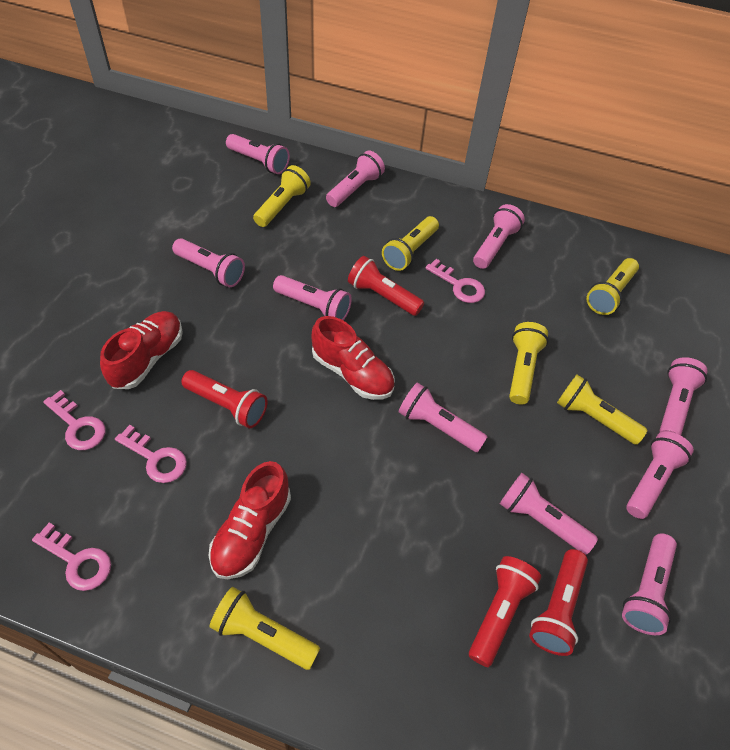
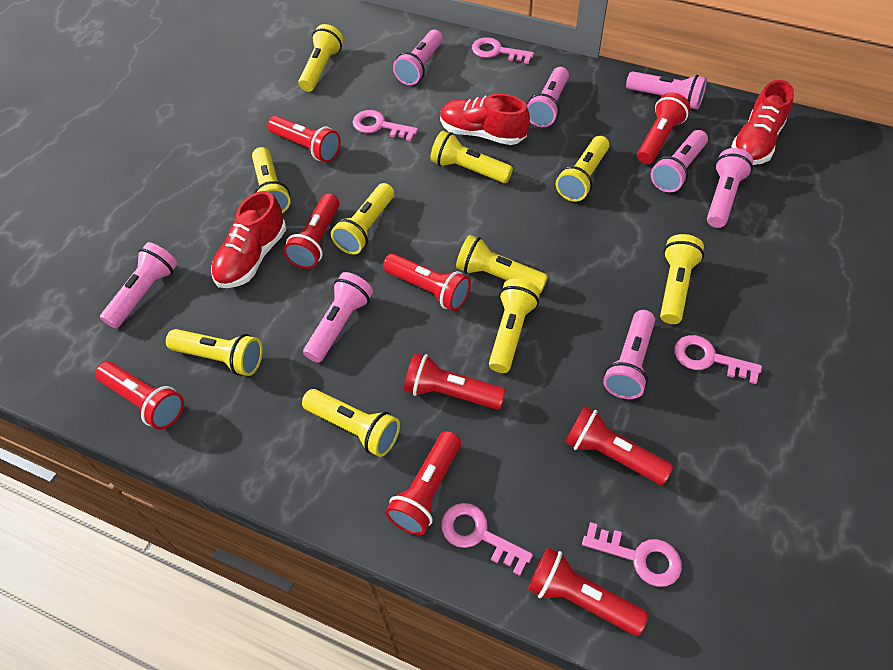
pink flashlight: [172,238,245,287] [226,134,290,174] [273,275,352,321] [326,150,385,207] [398,382,487,452] [473,204,525,269] [500,473,598,555] [622,534,677,635] [626,431,694,519] [660,357,708,435] = 10 -> [100,242,178,328] [303,272,373,363] [393,30,443,85] [527,67,569,127] [603,310,655,399] [626,71,707,110] [651,130,708,192] [707,148,753,228] = 8
pink key: [32,523,111,591] [43,390,105,450] [115,425,187,483] [425,259,485,303] = 4 -> [353,110,418,141] [441,503,533,576] [472,37,534,64] [582,522,682,587] [674,335,762,384] = 5
red flashlight: [181,370,268,428] [348,256,424,316] [469,556,541,667] [529,549,588,656] = 4 -> [95,362,184,430] [268,116,341,162] [284,193,340,269] [383,254,471,311] [385,431,461,535] [404,353,506,410] [528,547,649,636] [565,406,673,485] [637,92,690,164] = 9
yellow flashlight: [209,587,320,670] [253,165,311,227] [382,216,439,271] [509,322,549,405] [557,375,647,445] [586,258,639,315] = 6 -> [166,329,263,376] [252,147,290,213] [298,24,343,92] [302,389,400,457] [331,183,394,255] [430,131,513,183] [456,235,548,293] [489,279,540,373] [556,136,609,202] [660,234,704,324] = 10

